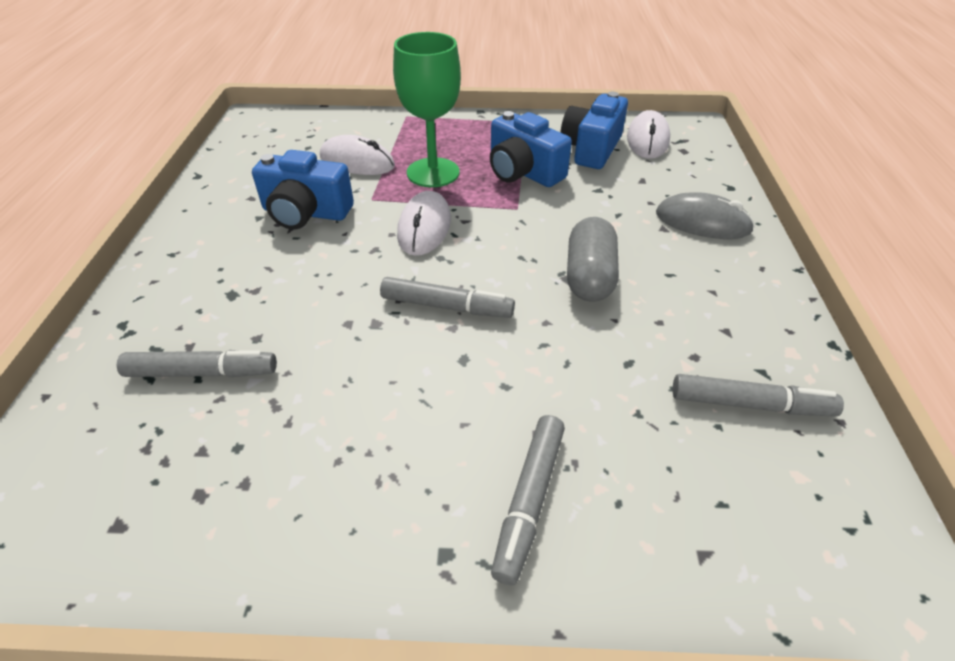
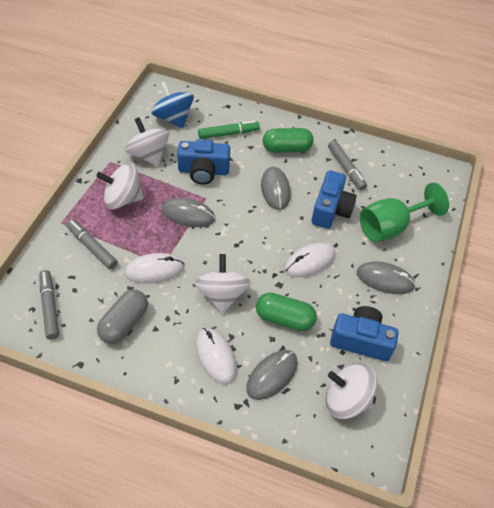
blue spinning top: none = 0 -> [151,81,194,128] = 1
green capsule: none = 0 -> [256,293,317,331] [263,128,314,153] = 2
green marker: none = 0 -> [198,121,260,139] = 1
grey marker: [117,350,277,377] [380,277,515,318] [491,415,565,585] [673,374,844,417] = 4 -> [40,270,59,340] [66,219,118,270] [328,140,367,190] = 3
grey mouse: [656,192,755,239] = 1 -> [161,198,215,227] [246,350,298,400] [261,167,291,210] [357,261,416,294] = 4
white spinning top: none = 0 -> [96,163,144,209] [125,117,170,166] [194,254,251,314] [326,363,377,419] = 4

